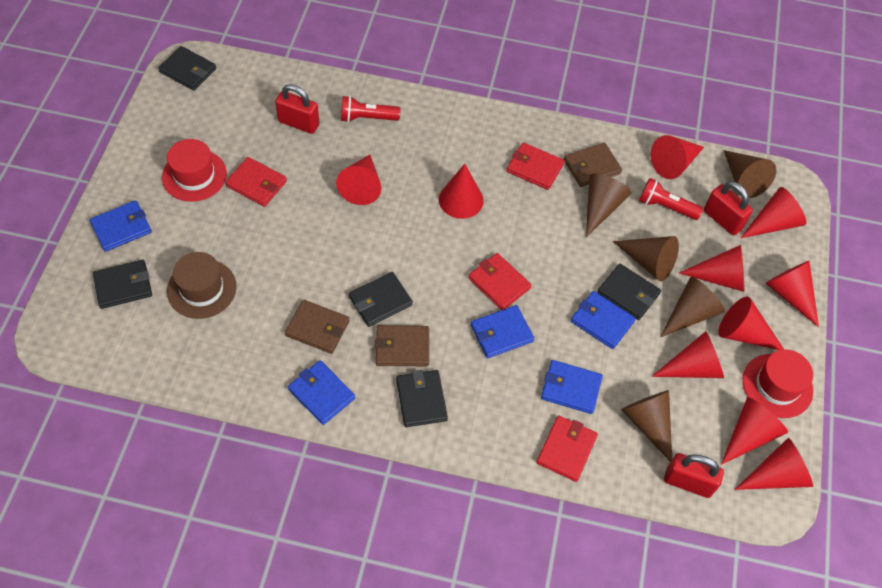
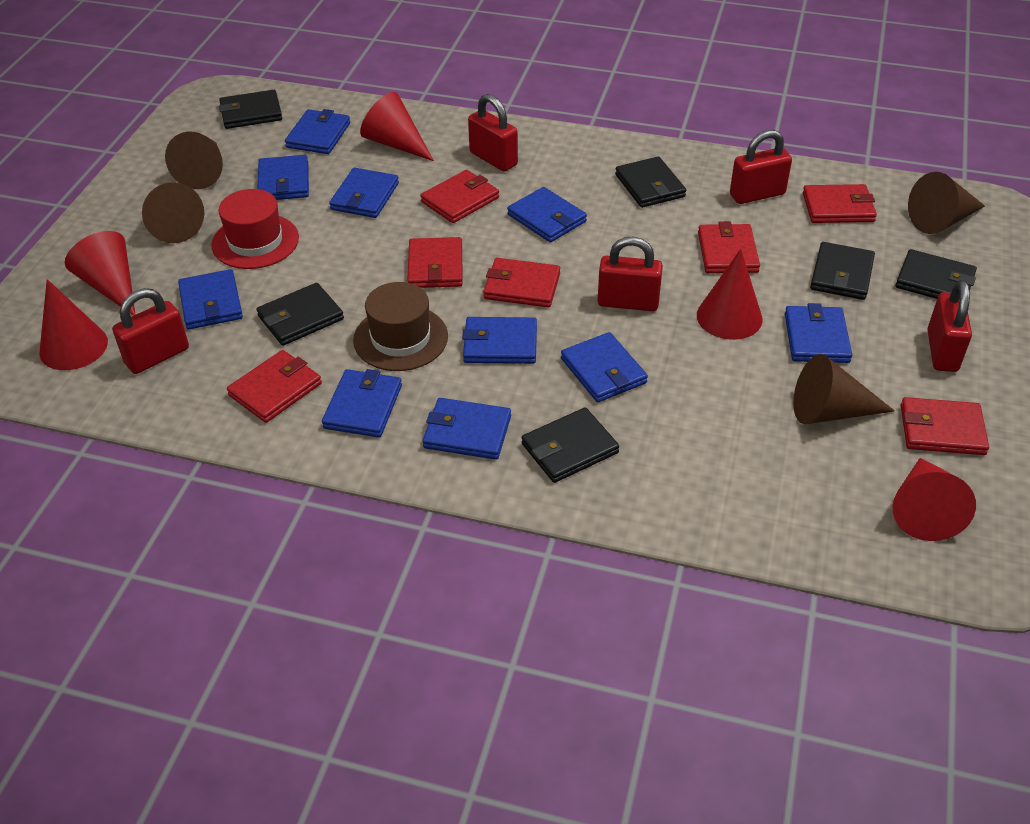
black wallet: [93,260,152,309] [158,46,216,90] [349,272,413,327] [396,370,448,427] [597,264,661,320] = 5 -> [219,90,282,129] [256,283,344,346] [522,407,619,483] [615,156,686,208] [810,242,875,300] [896,249,977,299] = 6
blue wallet: [89,200,152,252] [288,360,355,425] [471,305,534,358] [541,360,603,414] [571,291,636,349] = 5 -> [178,269,243,329] [257,155,309,200] [285,109,350,154] [322,369,402,438] [329,168,399,218] [423,398,511,460] [462,317,537,364] [507,187,587,242] [561,332,648,402] [785,303,852,363] = 10
brown cone: [586,173,632,238] [613,236,679,281] [621,390,672,462] [660,277,725,337] [724,150,777,198] = 5 -> [142,182,204,243] [165,132,223,189] [793,354,895,424] [908,172,985,234] = 4
brown wallet: [285,300,350,354] [375,325,429,367] [564,143,622,187] = 3 -> none = 0
red cone: [336,155,381,205] [439,164,484,219] [651,135,704,179] [652,331,724,378] [679,245,744,292] [718,297,784,350] [721,397,788,465] [735,438,813,490] [741,187,806,238] [765,261,819,327] = 10 -> [39,279,108,370] [65,231,136,316] [360,92,434,161] [697,249,762,340] [892,458,976,541] = 5
red flashlight: [341,96,400,123] [639,178,703,220] = 2 -> none = 0
red hat: [162,139,227,202] [743,349,813,418] = 2 -> [211,189,299,269] = 1
red padlock: [275,84,320,134] [664,453,724,498] [704,181,753,235] = 3 -> [112,288,189,374] [468,94,518,172] [598,237,663,311] [730,130,792,204] [927,280,972,372] = 5
red wallet: [225,157,287,207] [468,253,532,310] [507,142,564,190] [536,415,598,482] = 4 -> [227,350,322,423] [407,237,463,288] [420,170,499,223] [483,258,560,307] [698,221,760,273] [803,184,877,223] [901,397,989,455] = 7

